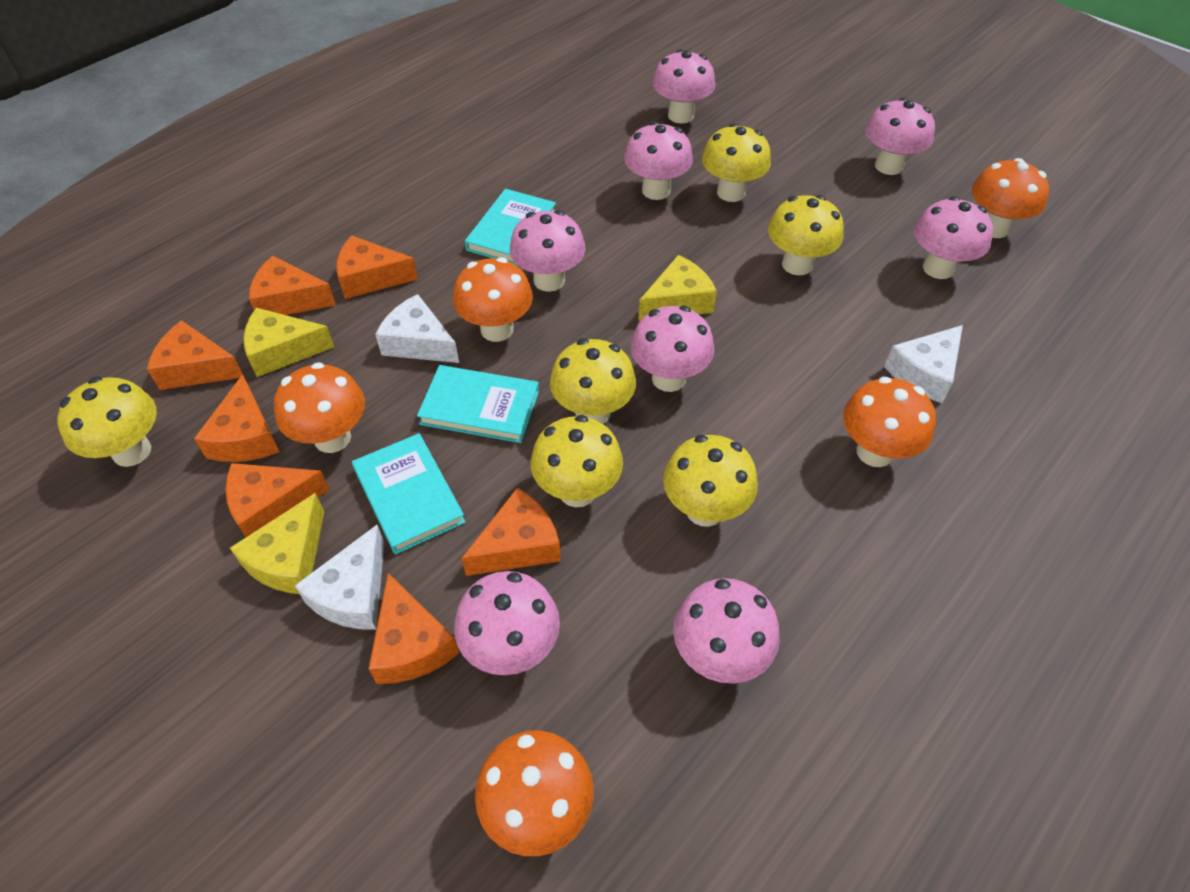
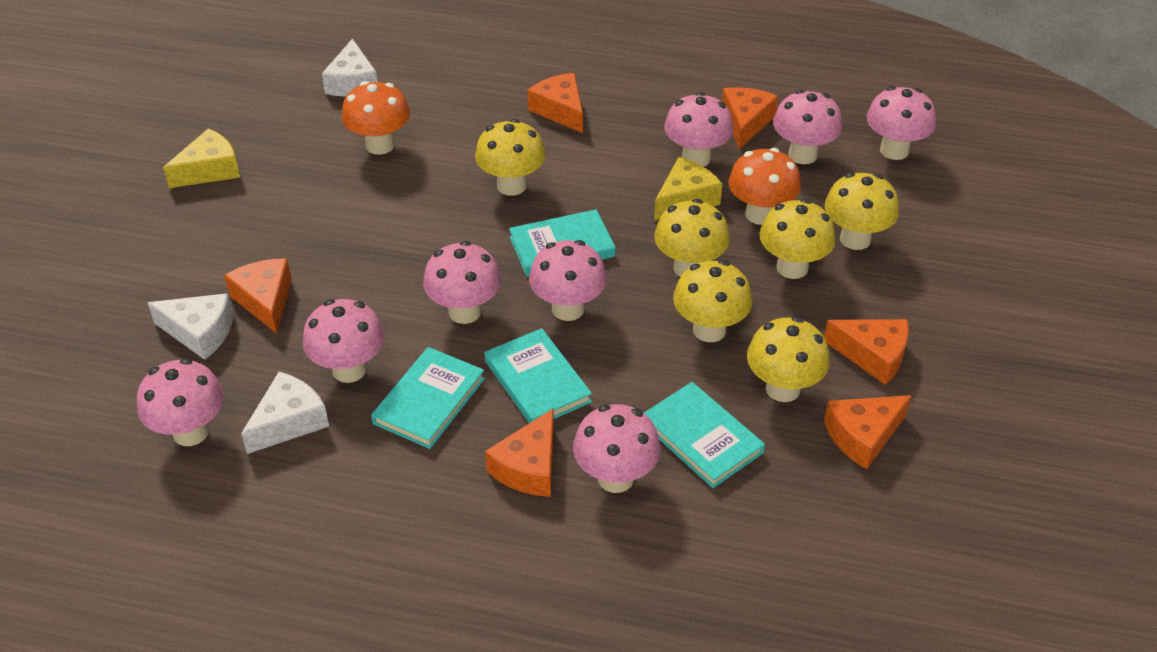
orange cheese: [147,320,242,390] [194,374,280,462] [226,463,330,537] [249,256,336,315] [336,235,418,299] [368,573,459,684] [461,487,561,576] = 7 -> [224,259,292,334] [485,409,554,497] [527,73,583,133] [722,87,778,149] [824,319,909,385] [824,395,912,469] = 6
orange mushroom: [274,362,365,453] [453,257,533,342] [475,730,593,856] [843,377,936,467] [972,158,1049,238] = 5 -> [342,81,410,155] [729,148,801,225] = 2
turquoise book: [352,433,465,554] [417,365,539,443] [465,189,556,266] = 3 -> [371,347,485,449] [484,328,592,423] [509,209,616,276] [644,382,765,488] = 4
yellow cheese: [230,493,324,594] [244,308,334,377] [638,255,717,321] = 3 -> [163,128,240,188] [654,157,722,220] = 2

